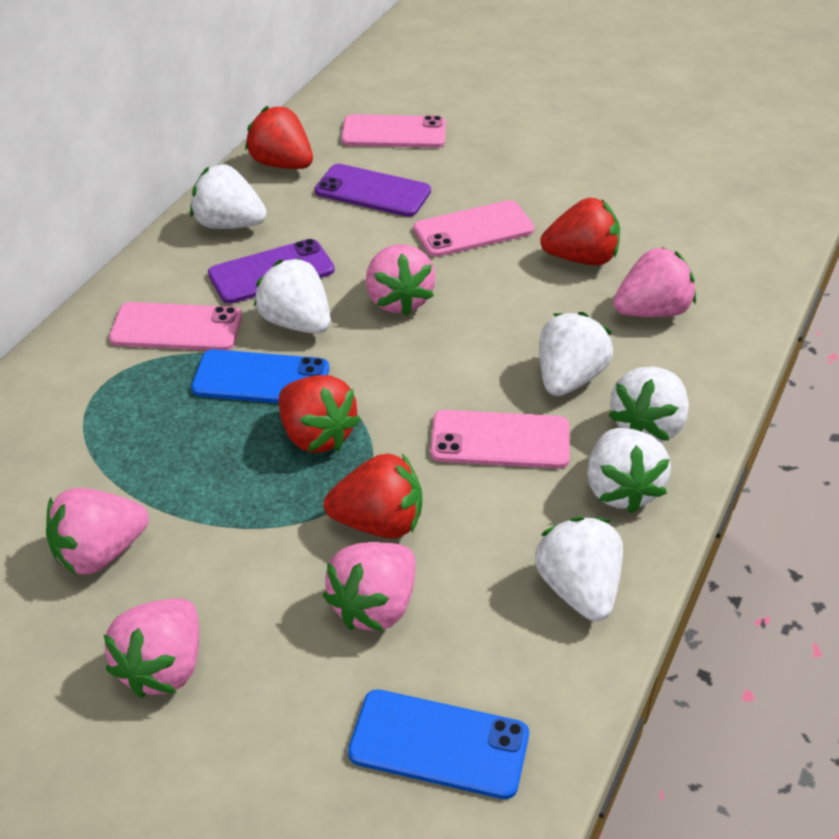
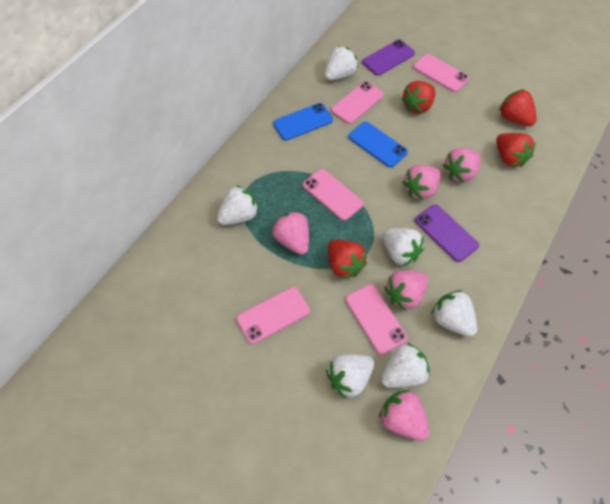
pink phone: [109,302,242,350] [341,114,446,148] [413,200,535,257] [430,410,570,469] = 4 -> [237,287,310,344] [303,169,364,221] [331,81,384,124] [345,284,407,354] [413,54,469,92] = 5

